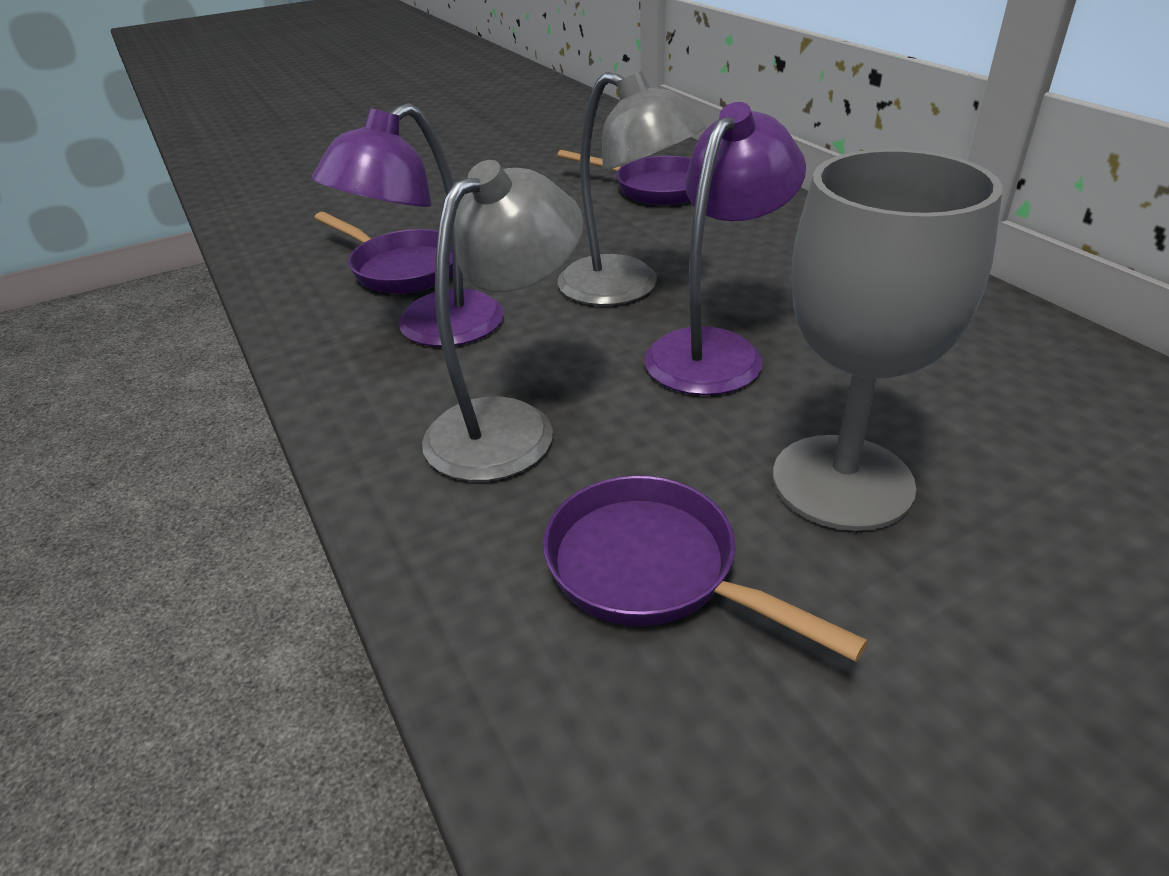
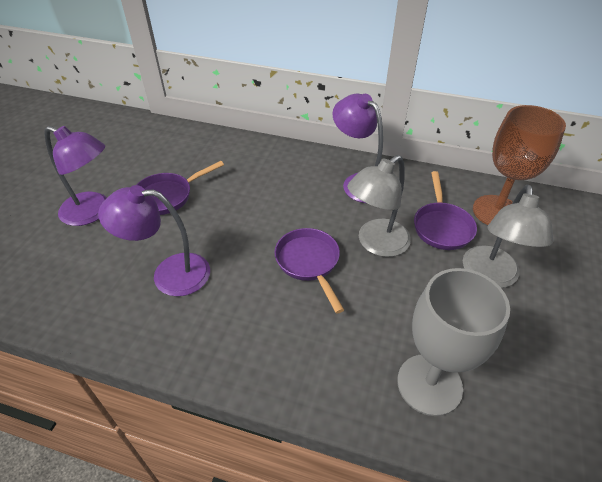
brown goblet: none = 0 -> [473,105,566,225] = 1
purple lamp: [312,103,504,347] [644,102,806,395] = 2 -> [44,126,107,226] [98,185,210,296] [332,94,383,203] = 3

